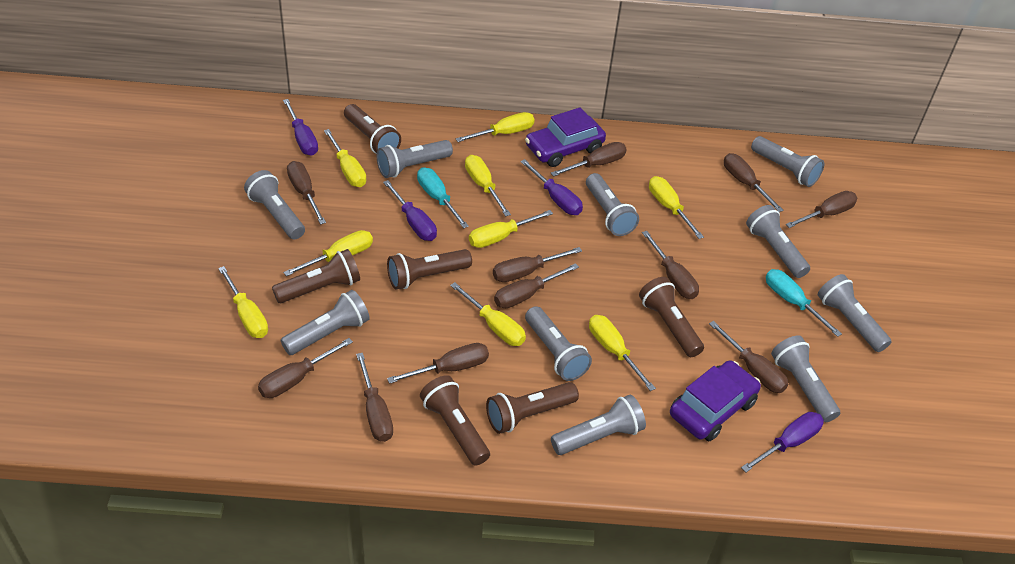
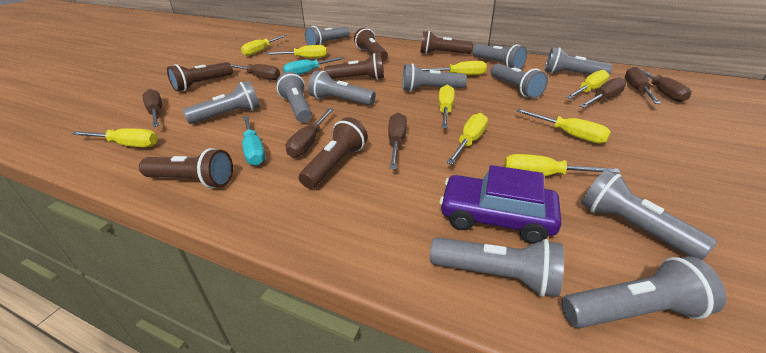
brown screwdriver: [258,338,353,398] [287,161,326,224] [356,353,393,442] [387,343,489,384] [493,247,582,282] [494,263,579,308] [551,142,627,177] [642,231,699,299] [709,321,788,393] [724,153,784,212] [786,191,857,228] = 11 -> [142,89,162,127] [231,64,280,80] [286,108,334,158] [388,113,407,169] [579,78,626,108] [625,67,661,104] [637,67,691,102] = 7
grey flashlight: [244,170,305,239] [281,290,370,355] [376,140,453,178] [525,306,592,381] [551,395,646,455] [586,173,639,236] [746,205,810,278] [751,136,824,187] [771,335,840,422] [818,274,892,352] = 10 -> [183,81,260,124] [276,72,312,123] [305,26,350,45] [308,70,376,106] [402,63,467,92] [430,237,564,297] [472,44,527,69] [491,63,548,98] [544,47,613,76] [562,256,726,328] [581,169,717,260] = 11
purple car: [525,107,606,167] [670,360,761,441] = 2 -> [439,165,562,244] = 1
purple screwdriver: [283,99,318,156] [383,180,437,241] [520,159,583,215] [741,412,824,472] = 4 -> none = 0

